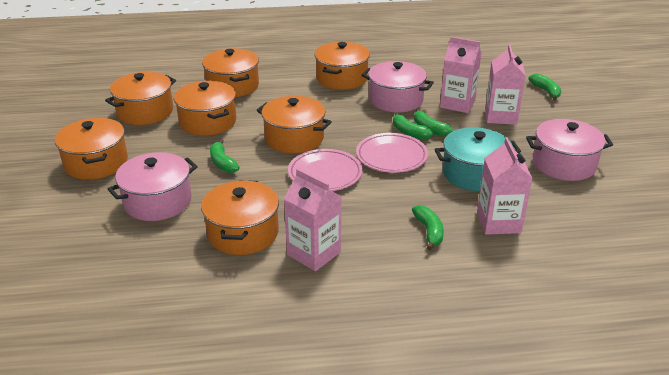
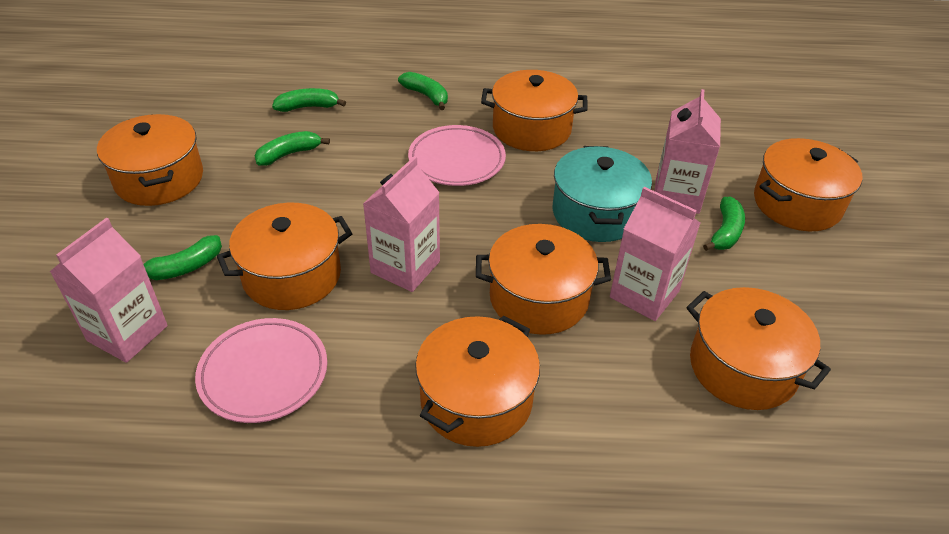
pink pot: [108,152,198,221] [362,61,434,112] [526,119,613,181] = 3 -> none = 0

